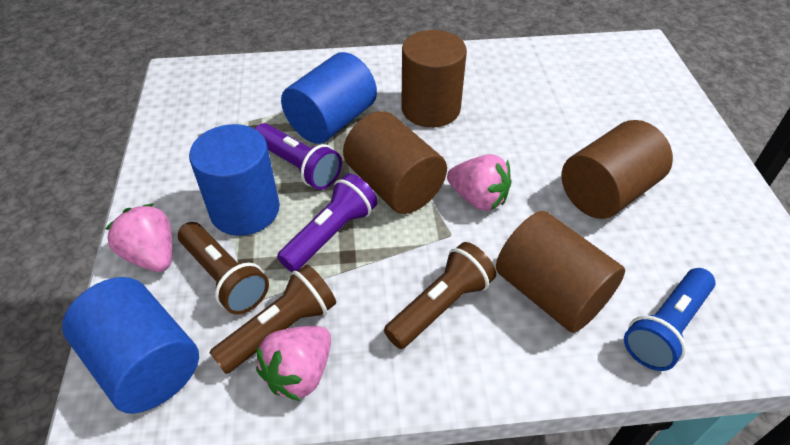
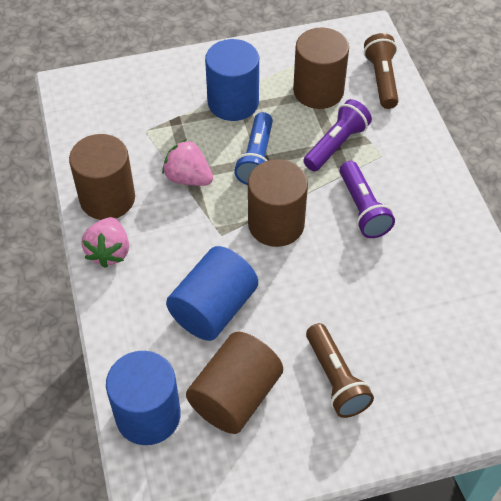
brown flashlight: [178,222,269,314] [210,264,336,374] [384,242,496,349] = 3 -> [306,323,374,418] [364,33,399,109] = 2
pink strawberry: [105,204,172,272] [256,326,331,401] [447,154,512,211] = 3 -> [82,217,129,268] [162,139,213,186] = 2

